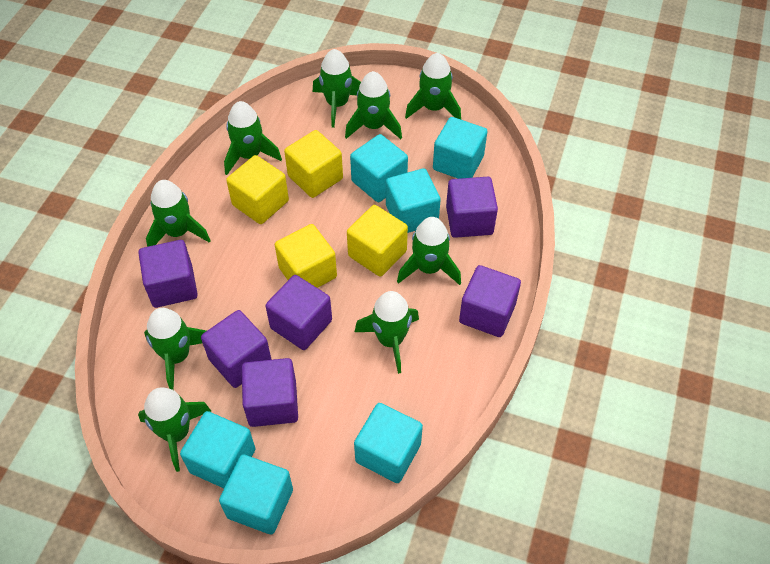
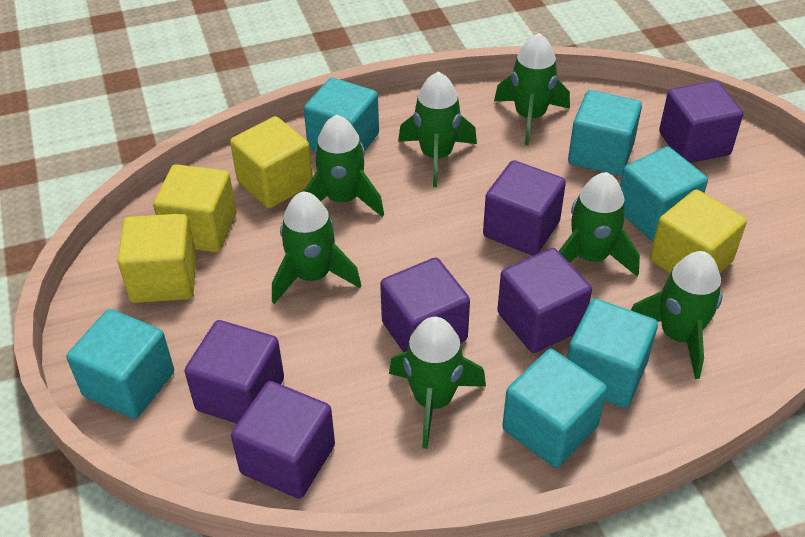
green rocket: [138,387,211,472] [144,308,206,390] [146,180,211,247] [224,101,282,175] [313,49,361,128] [345,71,402,139] [355,291,419,374] [397,217,461,285] [405,53,461,119] = 9 -> [272,191,361,304] [304,115,384,217] [389,317,486,449] [398,72,477,187] [494,33,570,146] [559,172,640,277] [631,251,723,379] = 7

